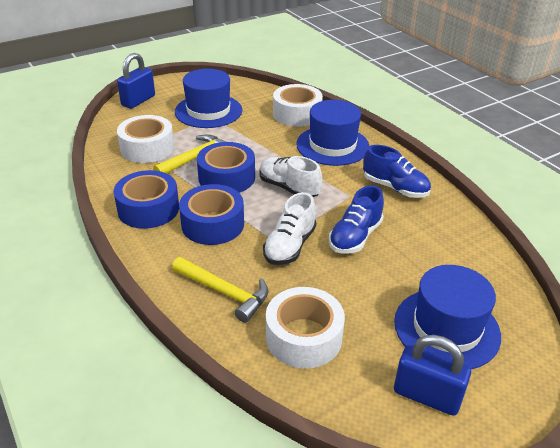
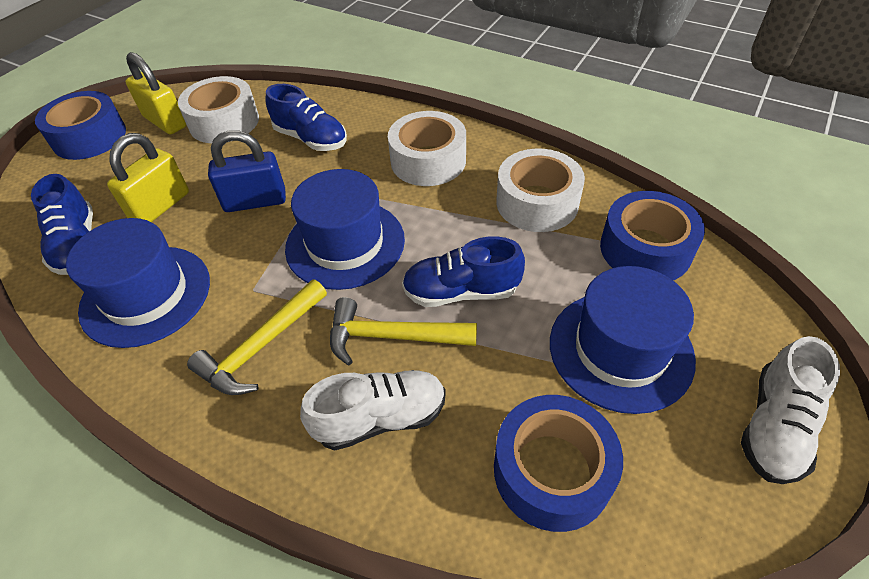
blue padlock: [117,53,155,109] [394,335,471,416] = 2 -> [208,130,286,212] = 1
blue shoe: [329,185,384,254] [363,145,431,198] = 2 -> [31,174,93,275] [266,84,347,151] [402,236,525,307] = 3
yellow padlock: none = 0 -> [107,133,189,222] [125,52,186,134] = 2

